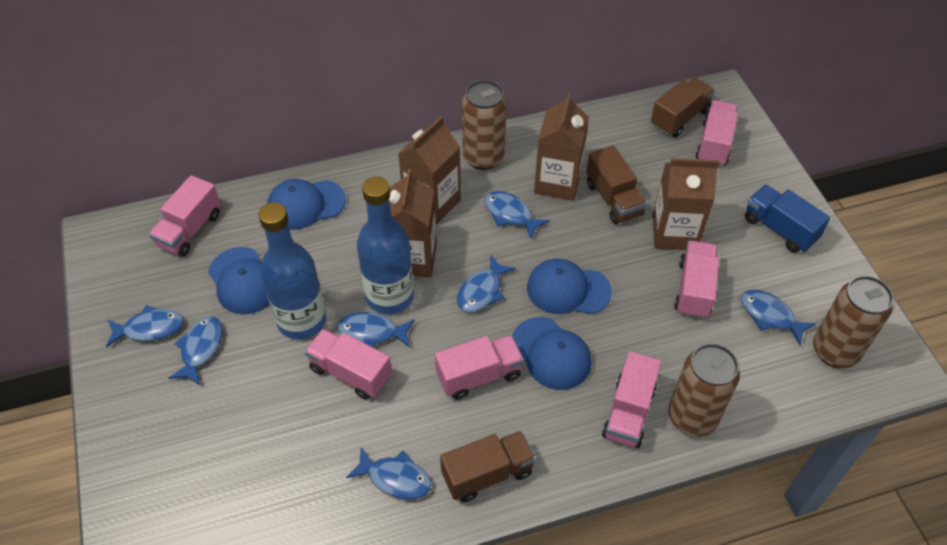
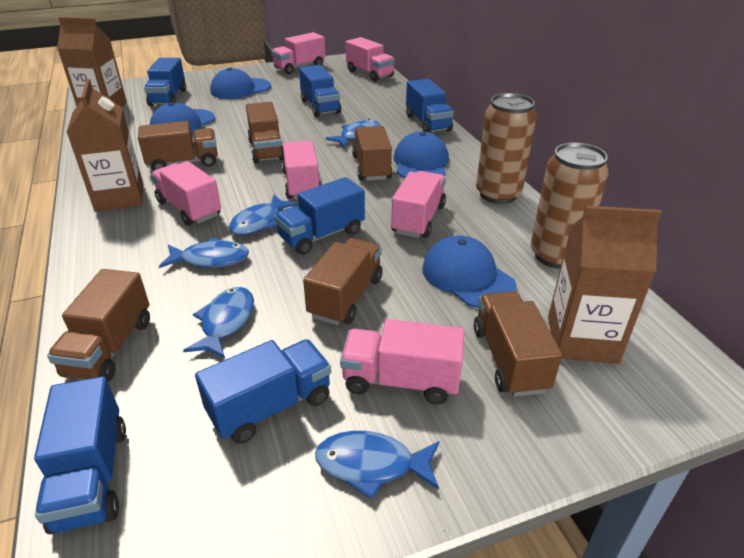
blue bottle: [259,202,326,340] [357,177,414,314] = 2 -> none = 0
blue fish: [106,305,183,347] [168,317,223,385] [338,312,415,348] [346,447,431,499] [457,254,516,312] [485,191,550,239] [741,290,816,345] = 7 -> [159,238,249,268] [183,287,254,359] [229,194,298,235] [315,431,439,499] [325,119,381,147] = 5
blue truck: [745,185,830,253] = 1 -> [34,376,126,534] [144,58,186,106] [195,339,331,444] [274,177,365,255] [299,65,341,117] [406,79,454,132] = 6
brown can: [462,80,507,170] [669,343,740,437] [813,276,893,368] = 3 -> [476,93,536,204] [531,142,609,269] = 2
brown carton: [389,169,437,277] [398,116,461,225] [534,93,589,201] [653,158,719,250] = 4 -> [57,17,127,107] [67,79,143,212] [548,206,662,364] = 3
brown truck: [440,431,536,502] [586,145,647,224] [651,77,715,137] = 3 -> [47,269,150,382] [138,121,218,170] [246,102,284,164] [303,238,382,325] [352,126,392,181] [474,291,562,397] = 6

